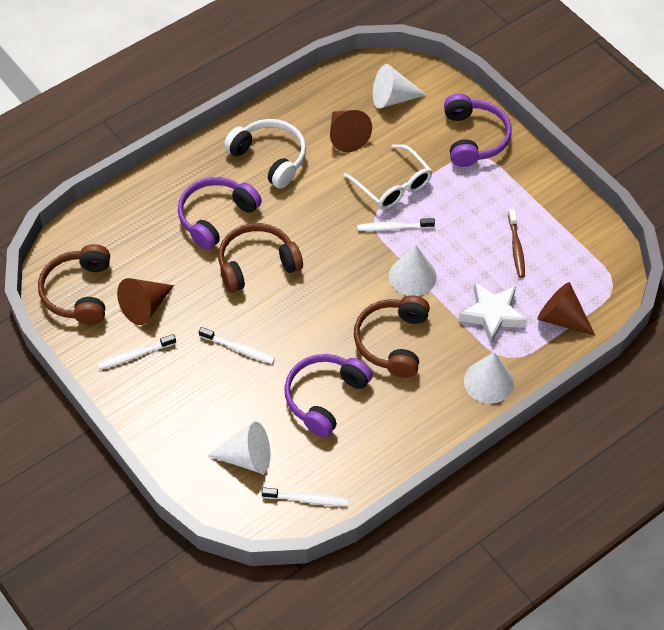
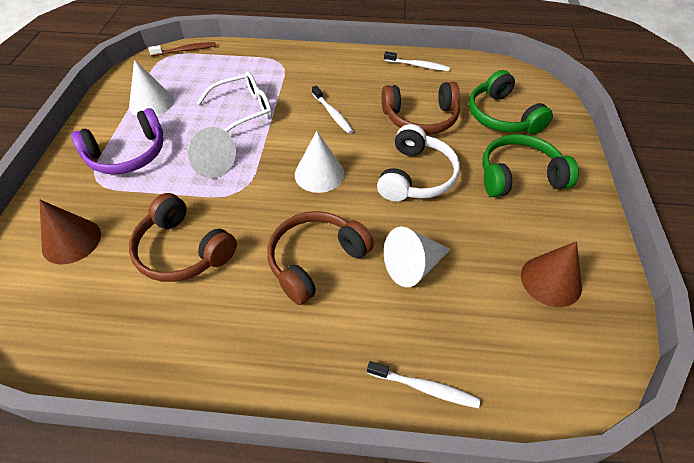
brown cone: [117,278,174,325] [330,110,372,152] [537,282,595,336] = 3 -> [40,200,101,264] [521,241,582,307] = 2
green headphones: none = 0 -> [469,70,553,134] [482,134,579,197] = 2
purple headphones: [178,177,262,250] [284,354,373,438] [444,94,511,167] = 3 -> [71,108,164,175] = 1
white star: [459,282,527,344] = 1 -> none = 0
white toothbrush: [97,334,176,370] [199,327,275,364] [262,487,348,506] [357,218,435,231] = 4 -> [312,86,353,134] [367,361,481,408] [384,51,450,71] = 3

